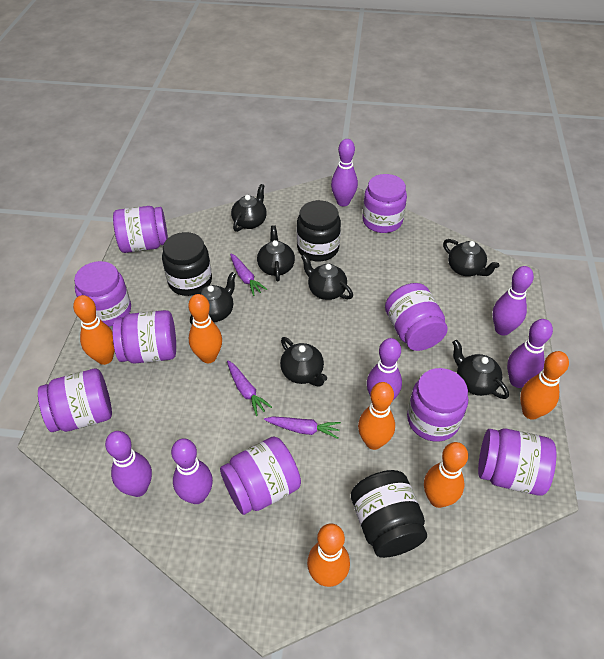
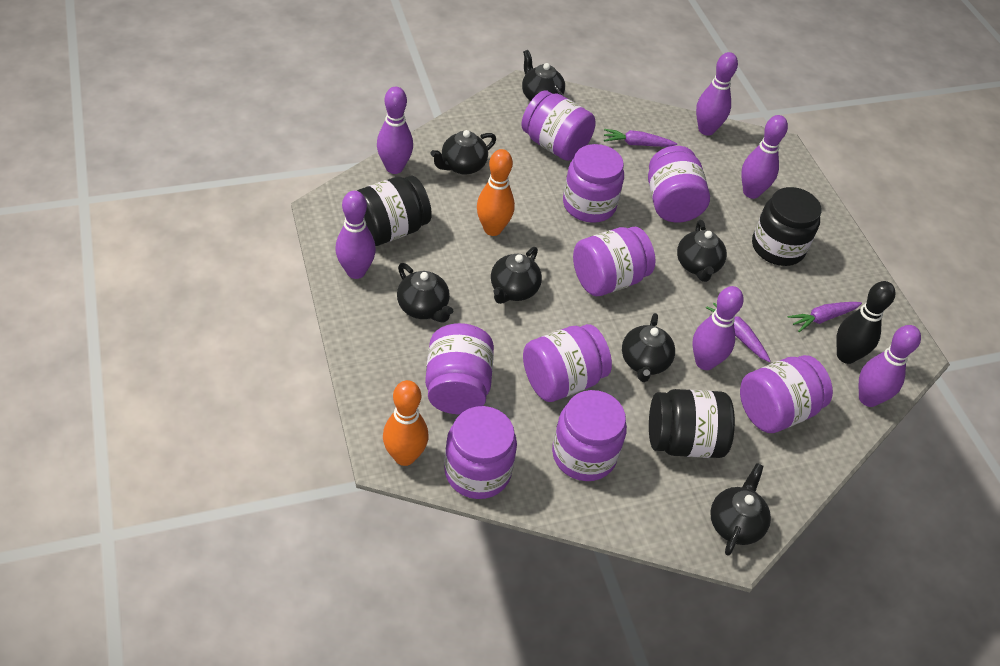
black bowling pin: none = 0 -> [836,281,895,364] = 1
orange bowling pin: [73,295,115,365] [188,294,222,363] [307,523,350,587] [358,382,395,450] [424,442,468,508] [520,351,569,420] = 6 -> [383,380,428,466] [477,149,515,236] = 2

